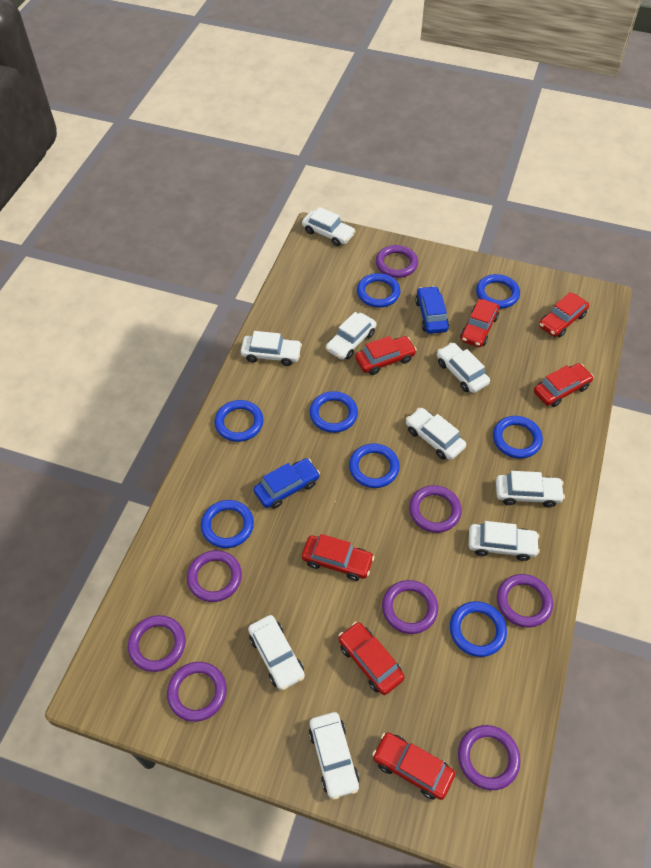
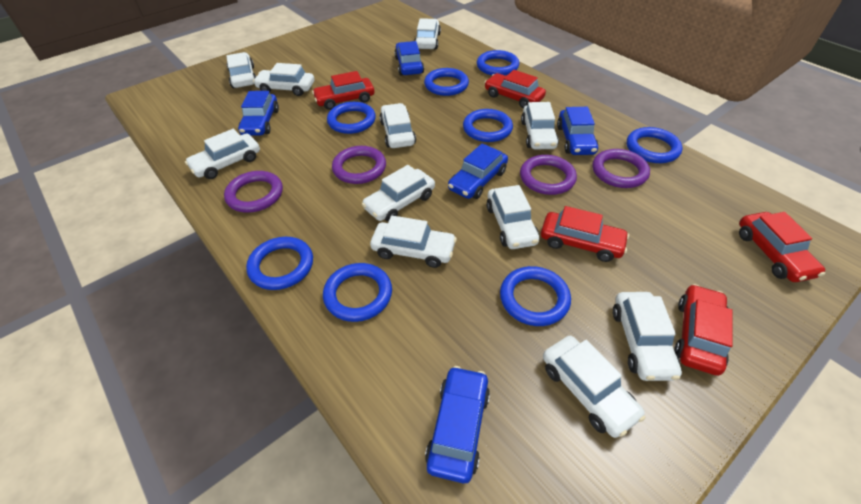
blue car: [253,458,320,509] [415,286,449,334] = 2 -> [238,91,279,136] [394,41,424,76] [425,366,490,483] [448,143,508,199] [557,107,598,155] = 5
purple ring: [128,615,186,672] [167,662,227,722] [187,550,242,602] [376,245,418,278] [382,580,438,634] [409,485,462,533] [458,725,520,790] [497,574,553,628] = 8 -> [224,171,283,213] [332,146,386,184] [520,155,577,195] [592,149,650,188] = 4
red car: [302,534,374,581] [338,622,405,695] [355,336,417,375] [372,733,455,800] [460,299,499,347] [534,363,594,407] [539,292,589,337] = 7 -> [312,71,375,110] [484,70,546,108] [541,206,629,262] [674,284,733,376] [739,212,825,282] = 5
white car: [241,331,302,366] [248,615,305,690] [302,207,355,246] [309,712,359,800] [326,312,376,360] [406,408,466,460] [437,343,490,393] [469,521,540,561] [496,471,565,507] = 9 -> [185,129,260,179] [226,52,256,88] [253,63,314,96] [362,165,435,222] [370,216,457,268] [379,103,416,148] [414,18,441,50] [486,185,539,249] [521,102,559,149] [543,336,645,438] [613,292,682,381] = 11

